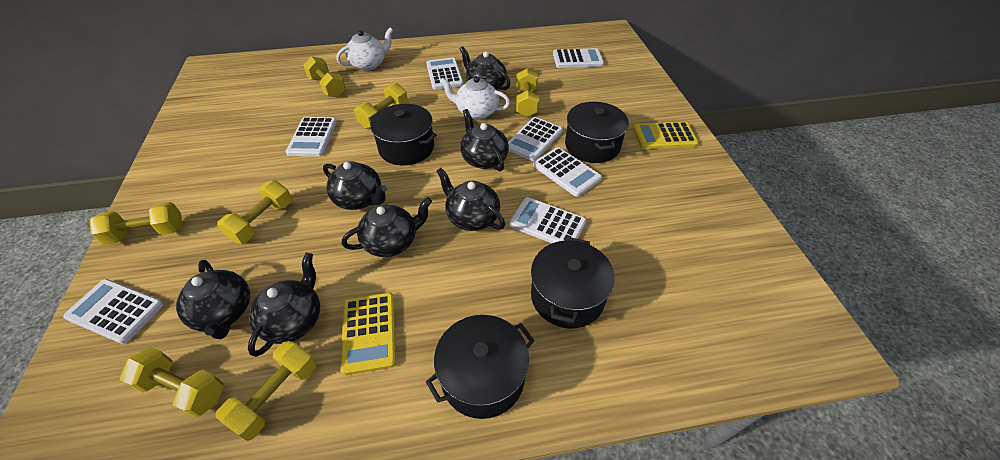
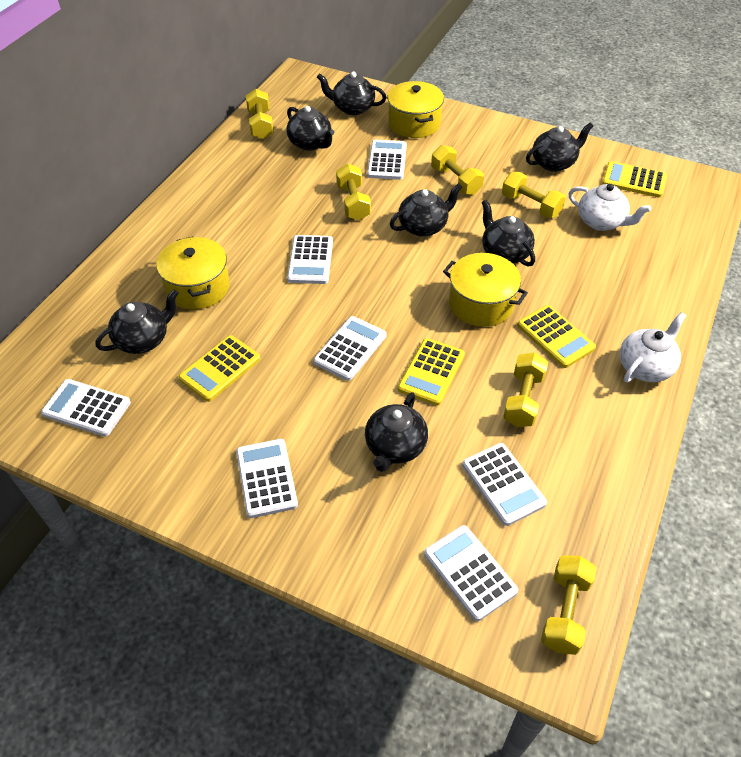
black pot: [369,104,437,166] [426,315,535,419] [531,238,615,328] [565,102,629,163] = 4 -> none = 0
yellow calculator: [340,293,396,375] [633,122,699,149] = 2 -> [178,335,260,402] [398,338,465,406] [517,305,596,368] [602,161,667,198] = 4
yellow dumbbell: [90,202,182,245] [120,347,224,418] [215,341,316,441] [217,180,292,243] [303,56,346,97] [354,83,408,129] [516,68,539,117] = 7 -> [246,89,274,139] [336,164,371,220] [431,145,484,195] [502,172,566,218] [503,352,548,427] [541,555,597,655] = 6
yellow pot: none = 0 -> [156,236,230,309] [388,81,444,138] [443,253,528,327] = 3

